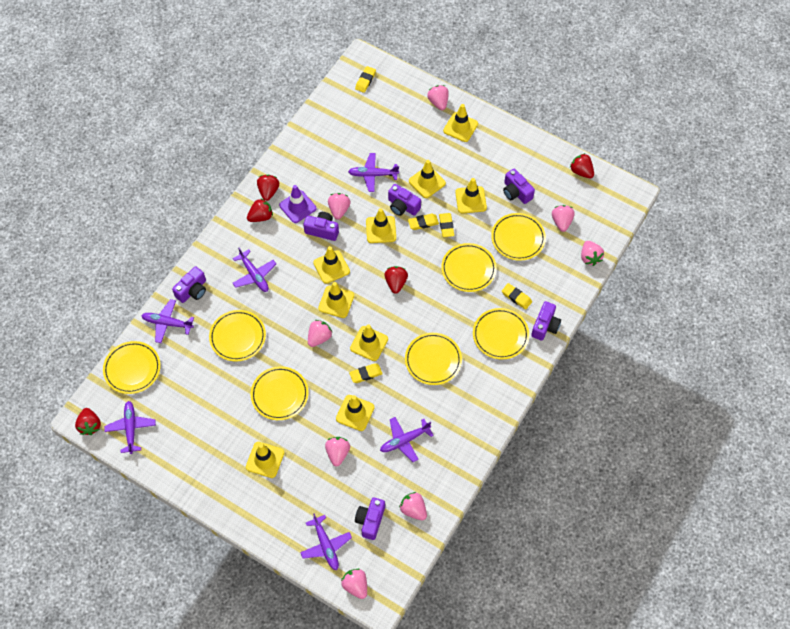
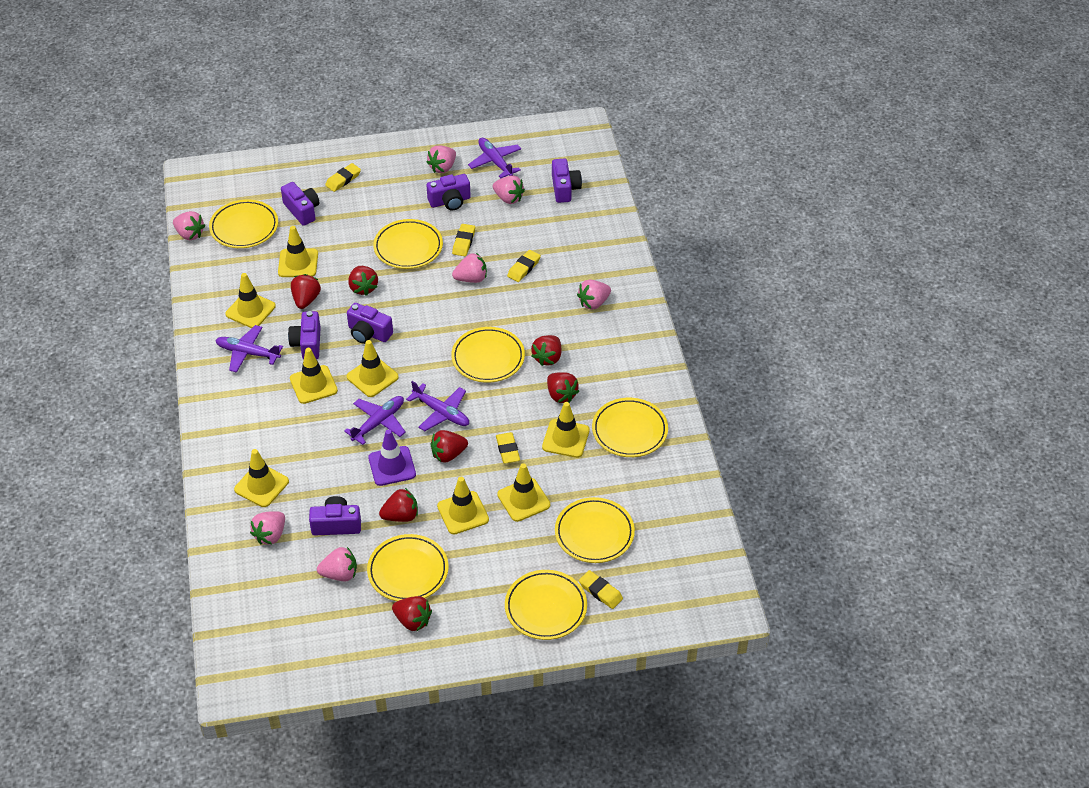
pink strawberry: [308,320,333,347] [325,437,350,467] [328,193,350,220] [341,569,367,599] [399,492,427,520] [427,85,449,110] [552,205,575,232] [581,241,604,266] = 8 -> [173,211,205,240] [250,511,285,545] [317,547,357,581] [427,146,456,173] [452,253,487,283] [493,175,525,204] [577,280,611,310] = 7
purple plane: [104,401,156,454] [141,299,194,343] [233,248,276,292] [300,513,352,570] [348,153,399,192] [380,417,434,462] = 6 -> [215,325,283,373] [344,396,406,445] [406,381,469,431] [468,138,521,178] = 4
red strawberry: [75,408,101,435] [247,198,273,222] [257,175,279,201] [384,266,408,294] [570,153,594,178] = 5 -> [291,274,321,309] [348,266,378,296] [379,488,418,522] [392,596,432,631] [431,430,468,463] [531,335,561,366] [547,372,579,403] = 7
yellow traffic cone: [246,442,284,478] [313,246,350,284] [318,282,354,318] [336,395,375,431] [350,324,388,361] [366,208,396,243] [409,160,446,198] [443,104,478,142] [455,178,487,214] = 9 -> [225,273,276,328] [234,449,289,507] [278,226,318,277] [290,348,338,404] [347,340,399,397] [437,477,489,534] [497,463,550,522] [542,402,590,458] = 8

